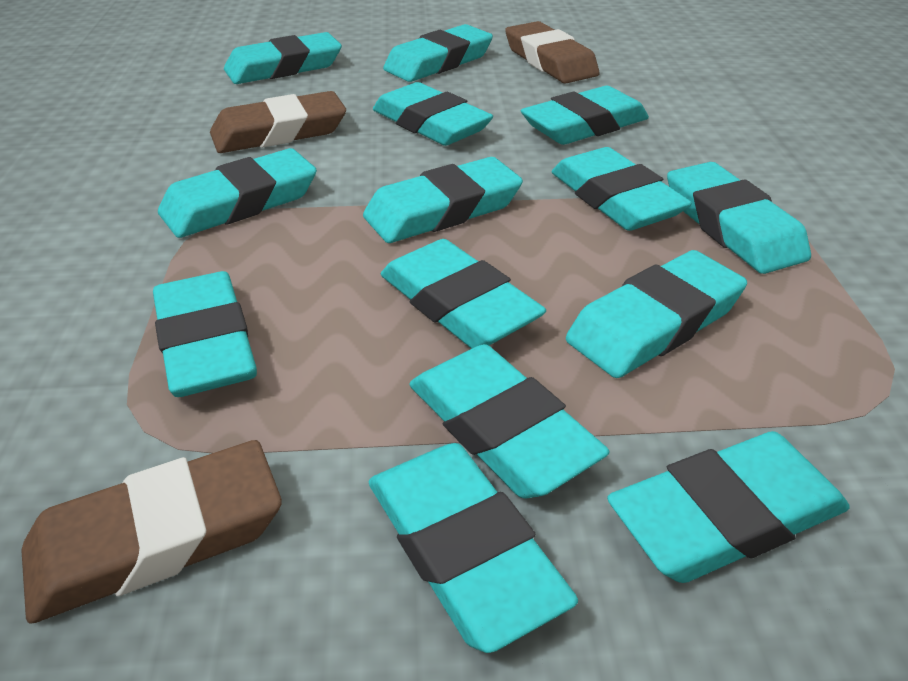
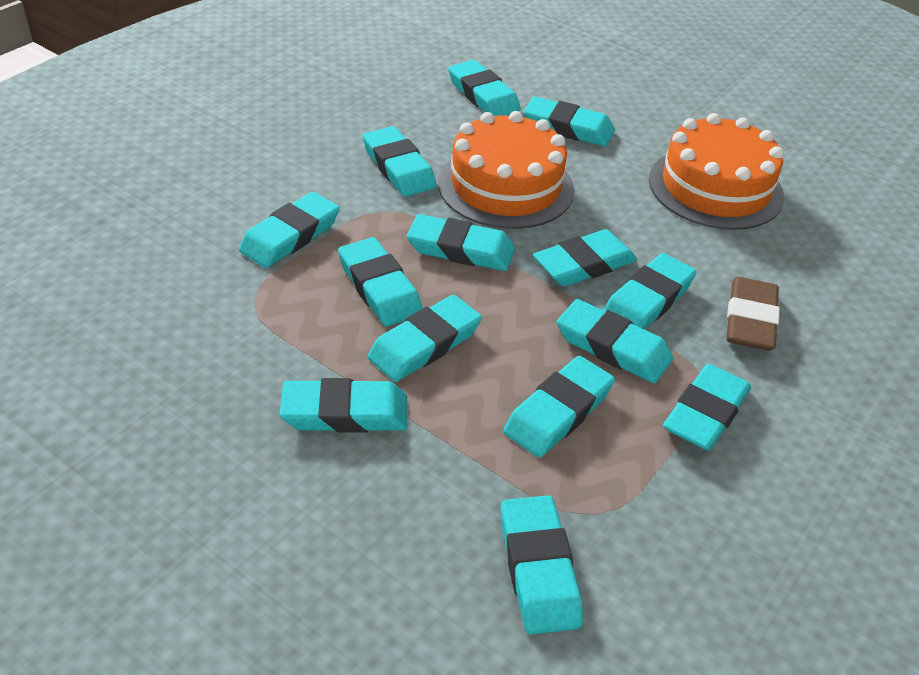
brown eraser: [21,440,282,624] [210,91,346,153] [505,21,600,83] = 3 -> [726,277,780,351] = 1
orange cake: none = 0 -> [438,111,574,229] [649,113,784,230] = 2

